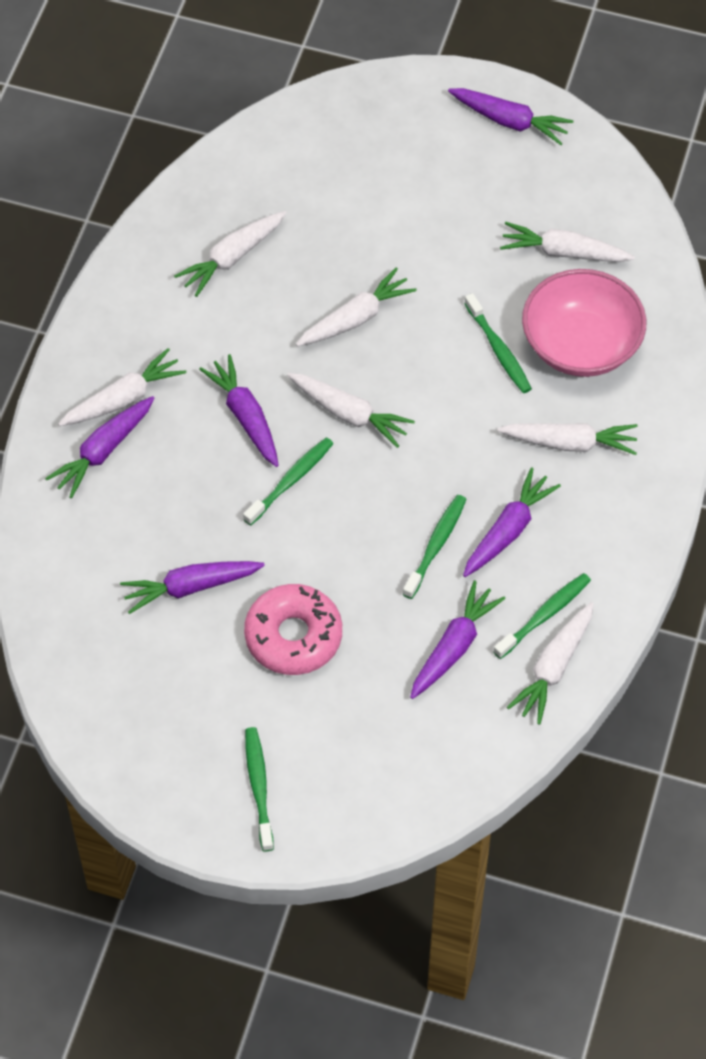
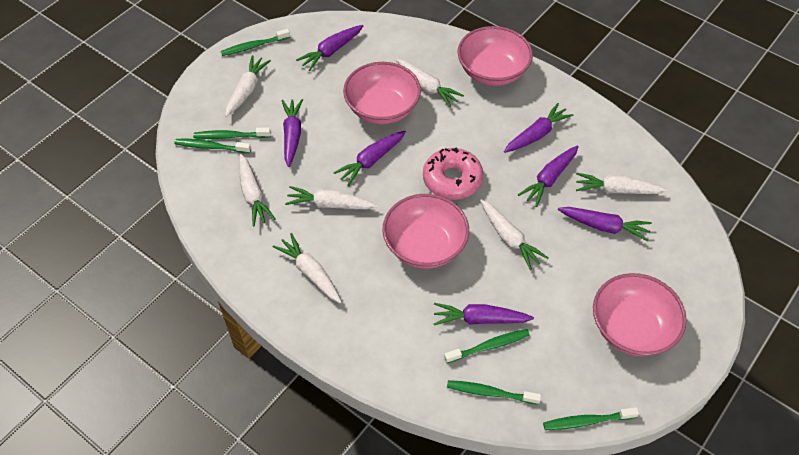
green toothbrush: [243,437,334,526] [245,727,274,852] [403,495,466,599] [464,293,532,393] [493,573,591,659] = 5 -> [174,139,251,153] [193,128,271,139] [221,29,290,56] [444,329,530,363] [447,380,541,405] [543,407,639,430] = 6
pink bowl: [522,269,646,377] = 1 -> [343,62,421,124] [382,194,469,269] [457,26,533,86] [593,273,687,356] = 4
purple carrot: [45,396,154,498] [120,561,265,614] [199,354,279,467] [410,580,505,699] [448,88,573,145] [463,467,561,577] = 6 -> [281,99,303,167] [296,25,363,71] [333,131,406,186] [434,303,534,325] [504,103,573,153] [518,145,579,207] [558,207,652,241] = 7

